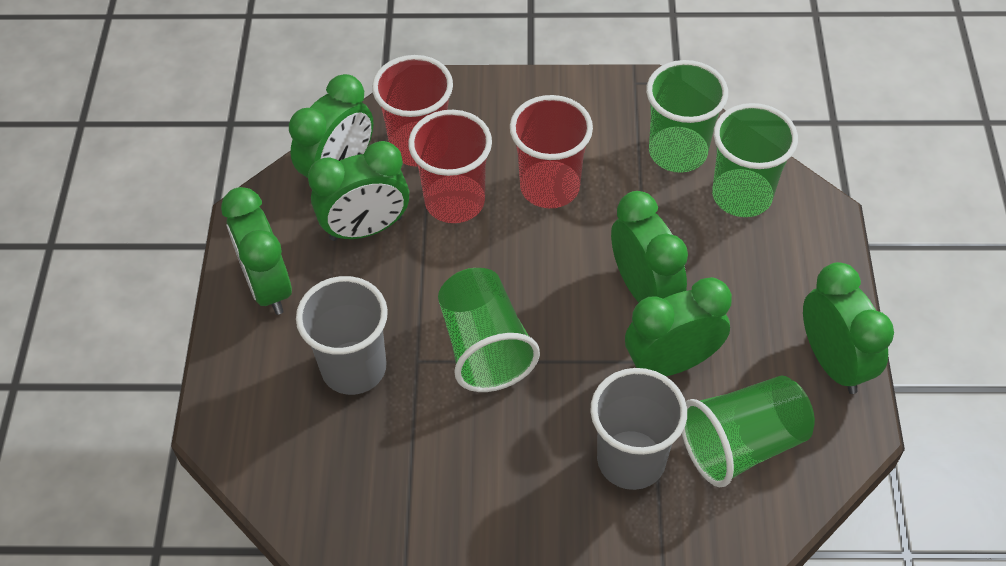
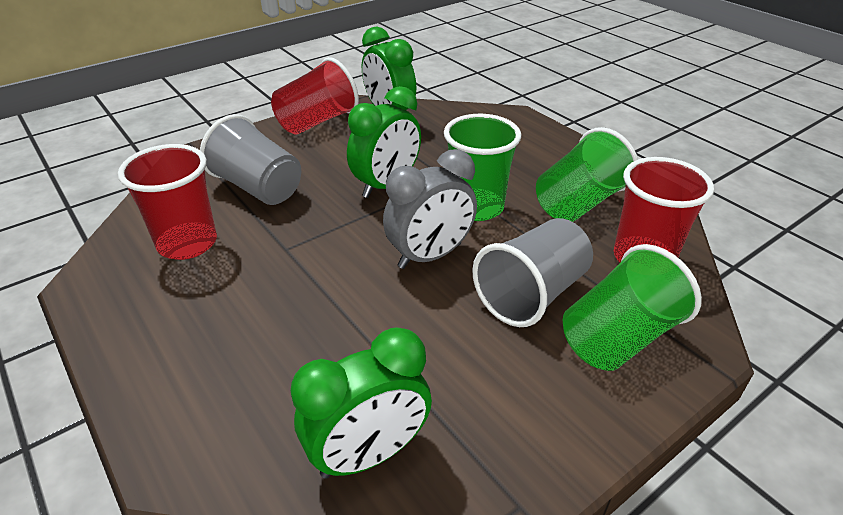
green clock: [221,187,292,315] [289,74,373,178] [308,141,409,241] [611,191,688,303] [625,277,732,376] [803,262,894,394] = 6 -> [291,327,432,479] [347,86,421,198] [362,27,416,110] = 3
green cup: [438,268,540,392] [646,60,728,173] [682,376,815,487] [712,103,798,217] = 4 -> [444,114,521,221] [536,127,638,222] [563,244,702,371] = 3
grey clock: none = 0 -> [383,149,477,269] = 1

